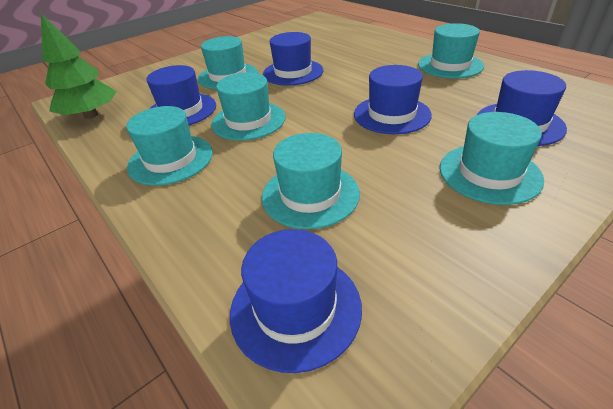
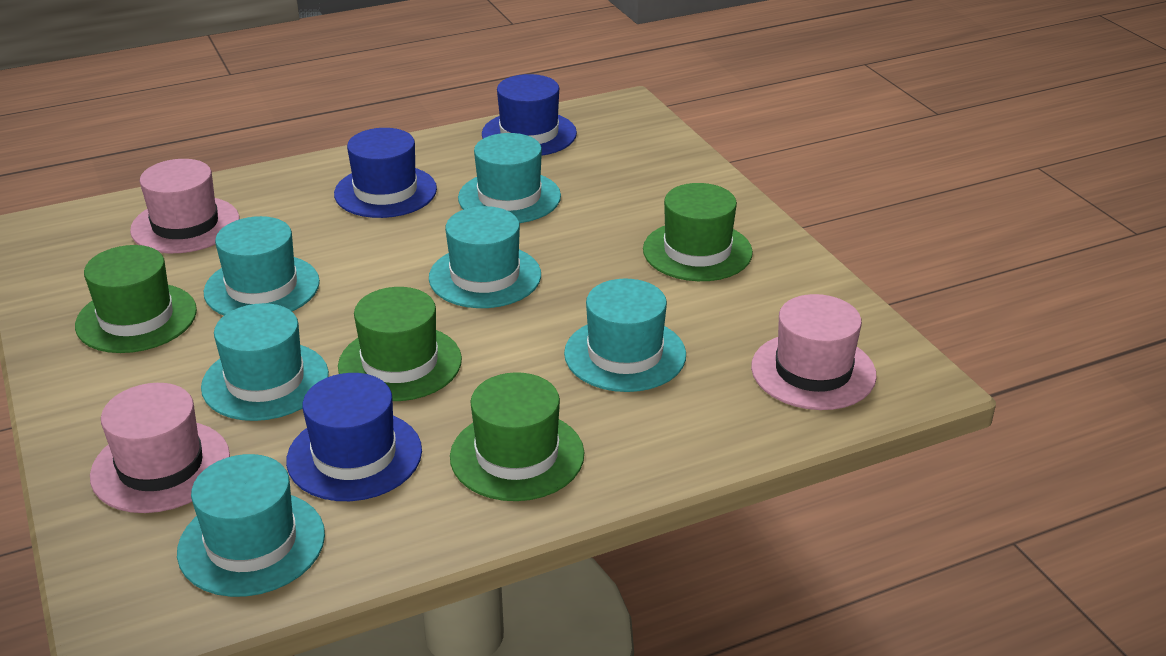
blue hat: [146,65,216,125] [230,229,362,373] [263,32,323,85] [354,65,432,134] [477,70,567,146] = 5 -> [286,373,422,501] [334,128,437,218] [482,74,577,156] = 3
green hat: none = 0 -> [75,245,197,353] [338,287,462,401] [450,372,584,501] [643,183,753,281] = 4
green tree: [41,13,117,119] = 1 -> none = 0
pink hat: none = 0 -> [90,383,230,513] [130,159,239,253] [751,294,877,410] = 3

